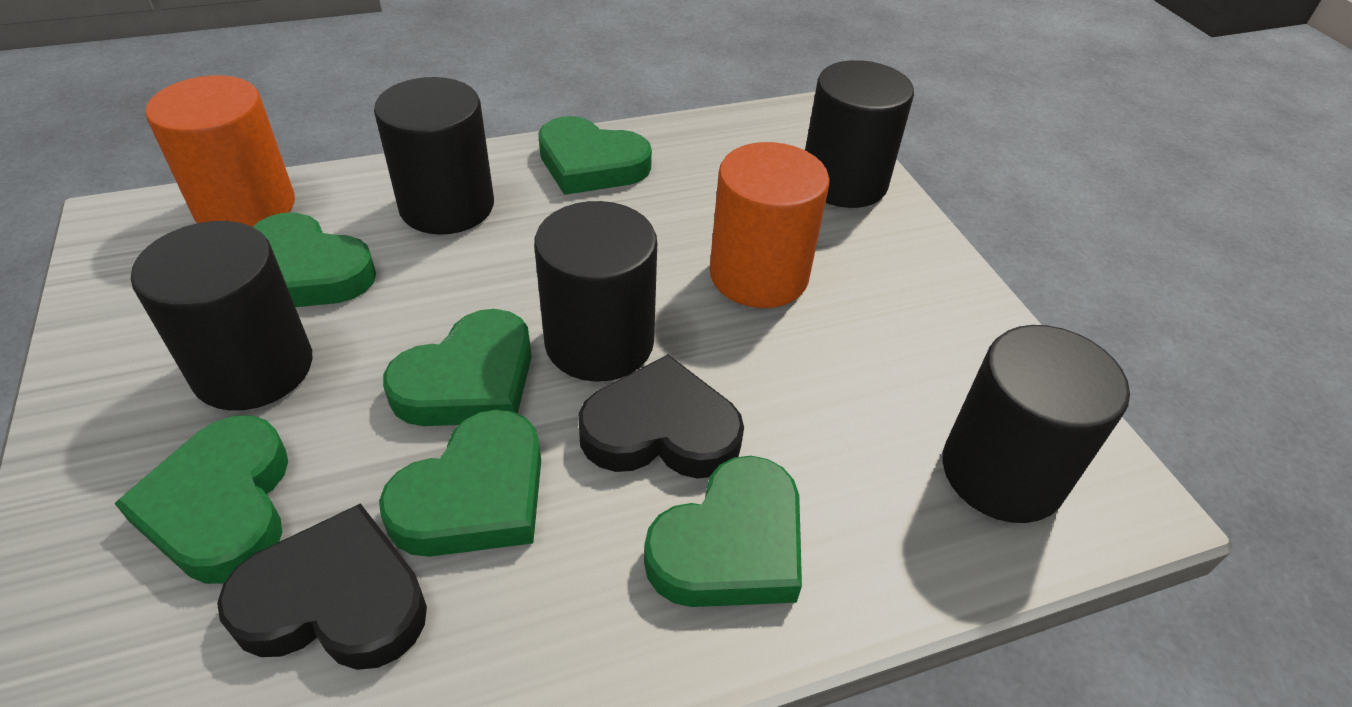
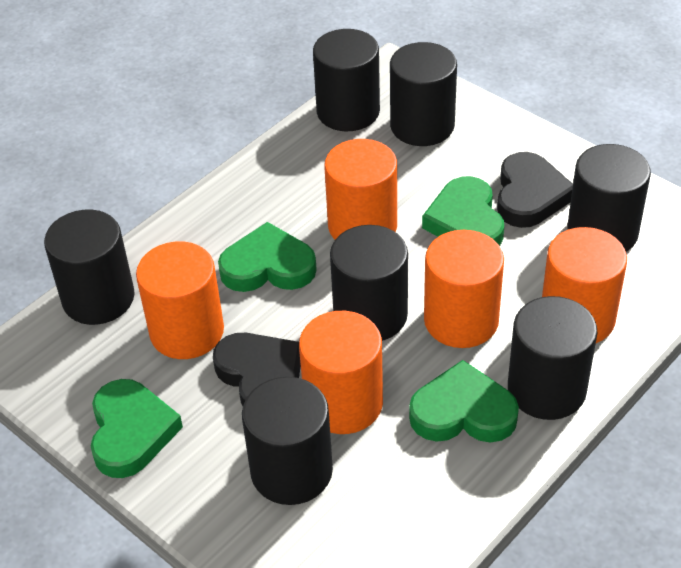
black cylinder: [131,221,312,411] [374,77,494,235] [534,201,657,382] [805,60,914,208] [942,325,1130,523] = 5 -> [44,210,135,325] [242,377,333,505] [313,29,380,131] [330,225,408,341] [390,42,457,146] [508,296,597,420] [567,144,651,252] = 7
green heart: [114,415,288,584] [253,213,376,307] [379,409,541,557] [383,309,532,426] [538,116,652,195] [644,456,802,607] = 6 -> [91,379,183,478] [218,222,317,292] [409,360,519,442] [422,176,504,246] = 4
orange cylinder: [145,75,295,227] [710,142,830,308] = 2 -> [136,241,224,359] [299,311,383,434] [324,139,397,239] [424,230,504,348] [542,227,627,343] = 5

